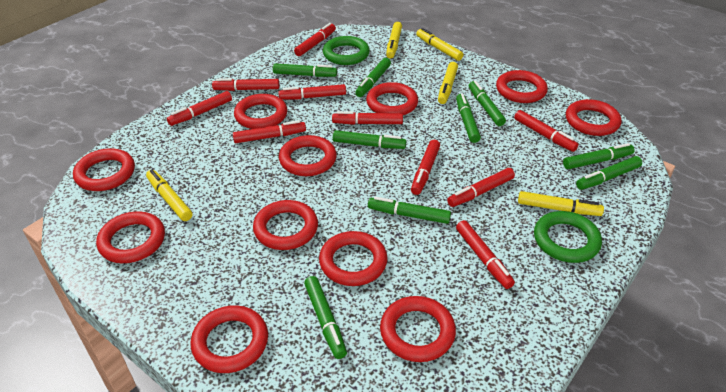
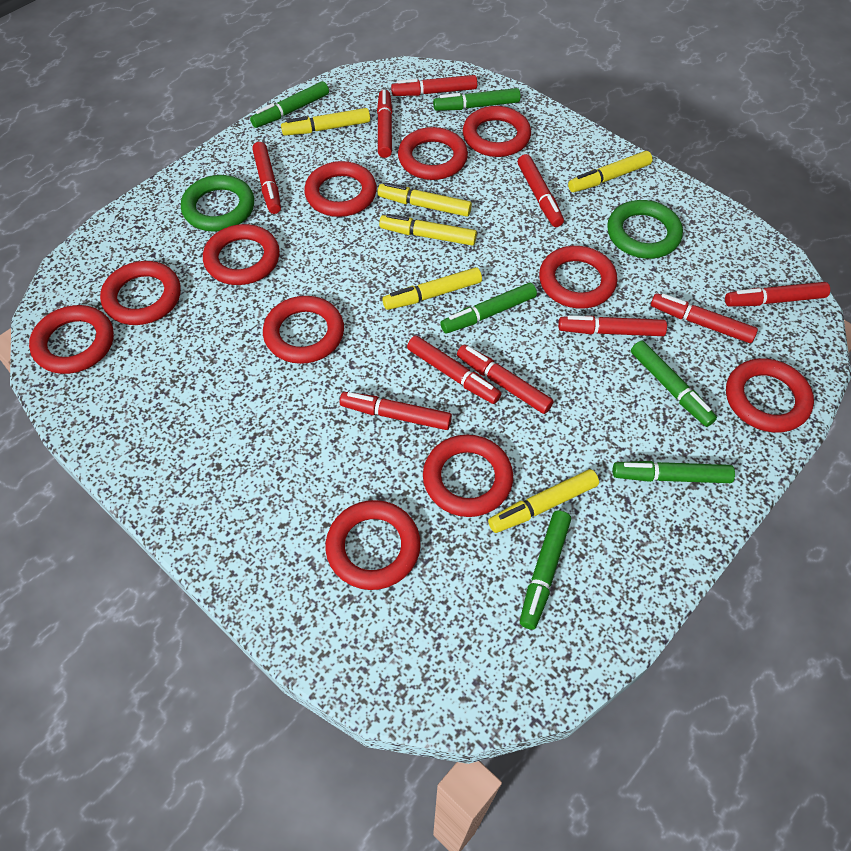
green marker: [273,64,337,77] [304,276,347,359] [333,130,406,149] [355,58,391,97] [368,197,451,224] [456,94,481,143] [469,81,506,126] [563,143,635,169] [576,156,642,190] = 9 -> [250,81,329,128] [433,88,520,111] [440,283,537,334] [520,510,571,630] [613,461,735,483] [631,341,717,427] = 6
yellow marker: [146,170,193,221] [386,22,402,59] [416,28,463,61] [438,62,458,104] [518,191,604,216] = 5 -> [281,108,370,136] [378,182,472,217] [379,214,477,246] [382,267,482,310] [488,469,599,533] [568,151,652,192] = 6

